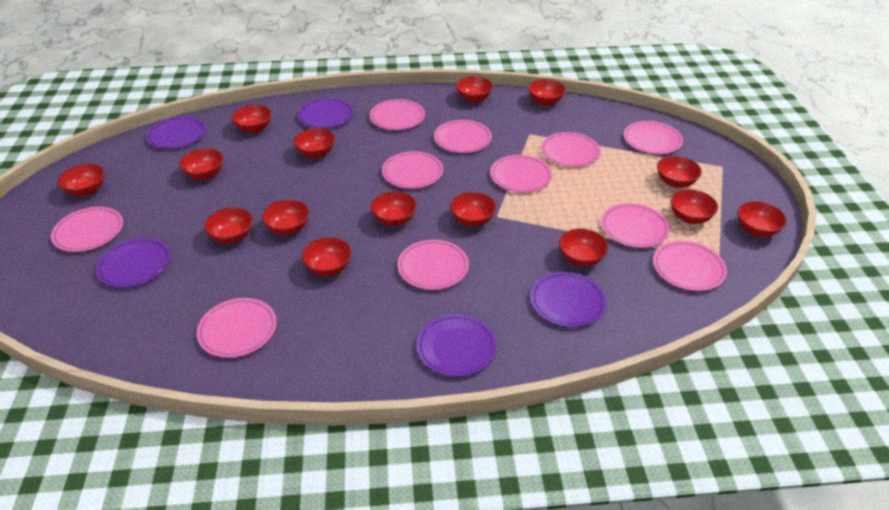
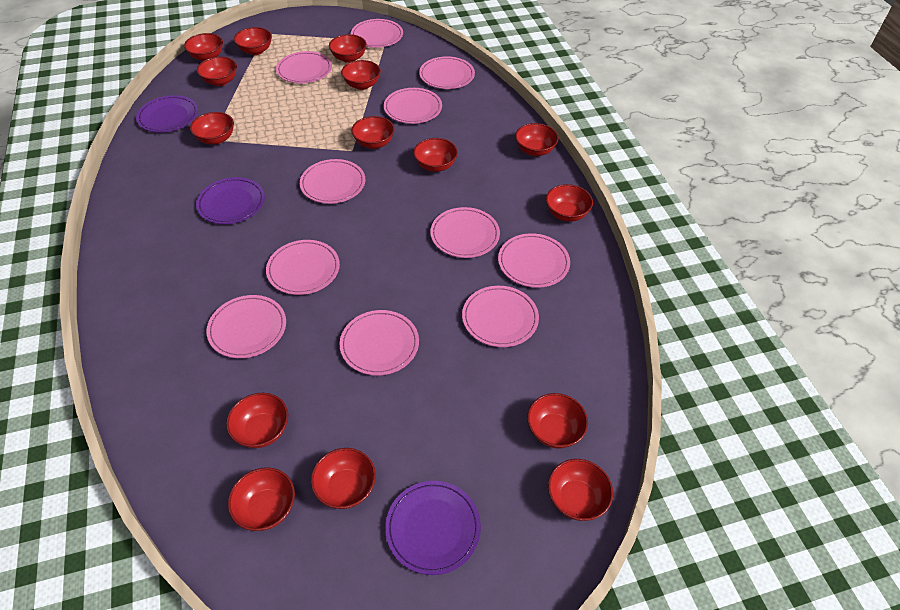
purple plate: [96,238,171,288] [146,116,206,149] [298,98,354,129] [417,314,497,377] [530,272,606,327] = 5 -> [136,95,198,133] [196,177,265,224] [385,481,481,575] = 3

